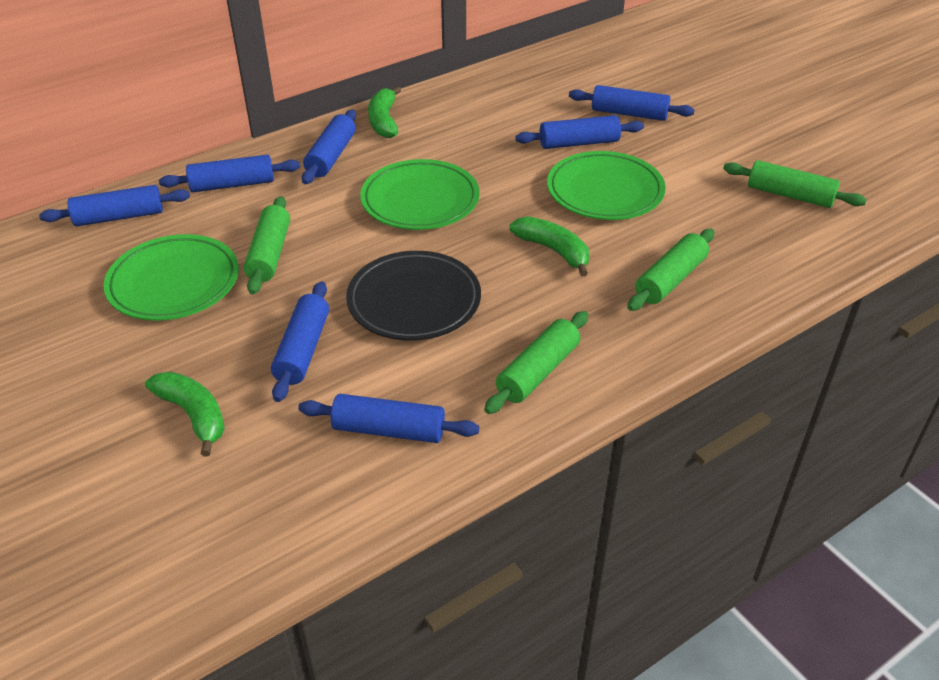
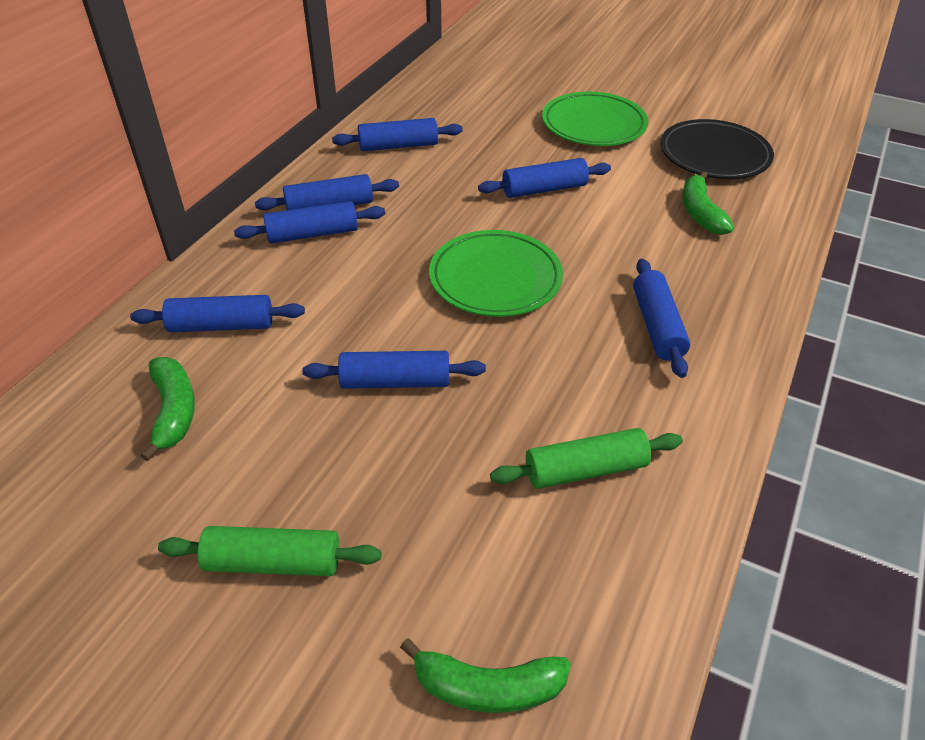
green plate: [103,234,239,321] [360,159,480,230] [547,151,666,220] = 3 -> [429,230,563,317] [542,92,648,146] = 2
green rolling pin: [244,196,290,295] [484,311,588,414] [627,229,714,311] [723,160,867,208] = 4 -> [158,526,381,576] [490,428,683,489] = 2

